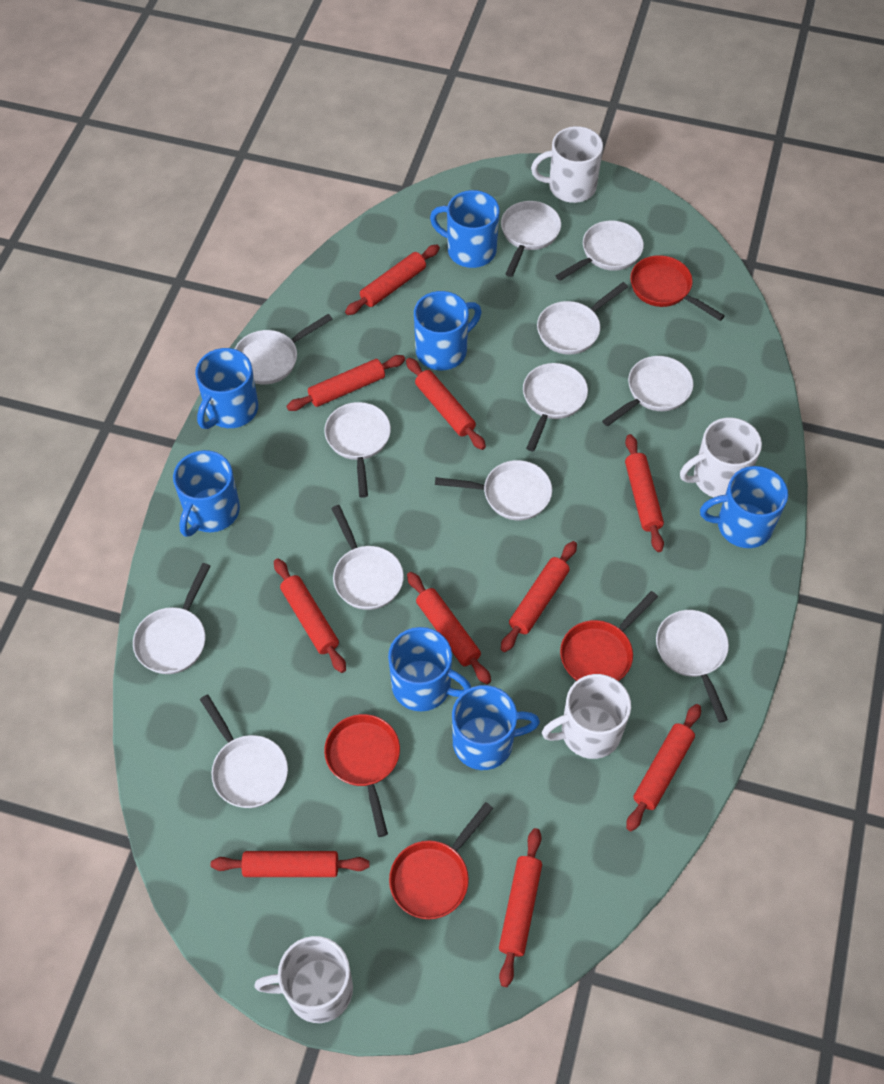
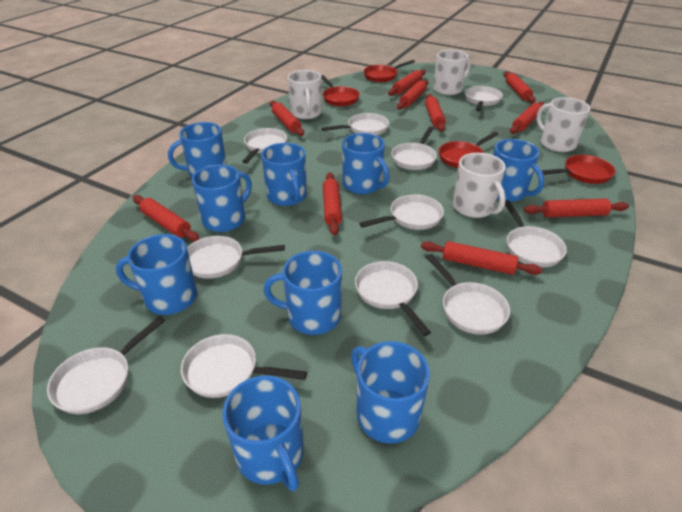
blue mug: [173,450,240,537] [195,348,258,429] [388,627,471,711] [414,291,481,370] [430,190,499,268] [452,685,540,770] [700,466,788,548] = 7 -> [116,234,197,315] [168,122,227,177] [192,165,252,232] [222,376,304,491] [261,143,307,206] [263,251,342,335] [342,133,390,194] [351,341,430,444] [493,139,544,202] = 9
white pan: [133,563,211,674] [200,694,288,808] [235,314,332,385] [324,402,391,498] [331,505,404,610] [435,460,552,520] [501,201,561,277] [523,363,588,451] [537,282,628,355] [555,220,644,281] [602,356,693,426] [656,610,729,723] = 12 -> [47,316,165,414] [181,334,307,398] [187,236,285,279] [242,128,287,164] [321,113,389,135] [355,261,431,336] [359,194,444,230] [391,127,437,170] [426,254,510,335] [465,86,503,111] [505,200,567,268] = 11

